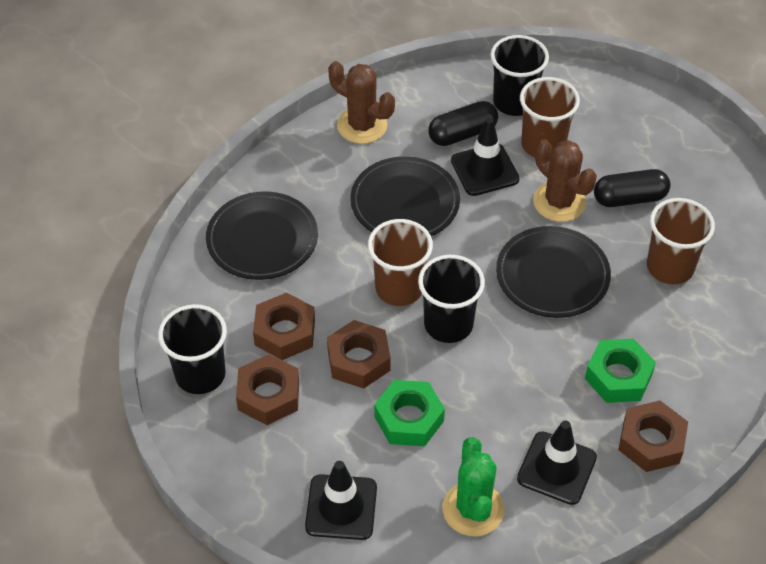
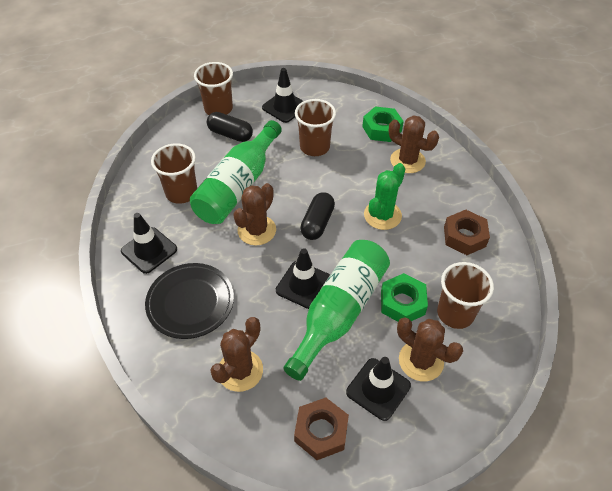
black cup: [158,304,227,394] [418,255,485,343] [490,35,549,116] = 3 -> none = 0
black plate: [206,191,318,280] [351,156,460,236] [496,226,611,318] = 3 -> [145,263,234,339] = 1
black traffic cone: [305,461,377,540] [451,117,520,196] [517,420,597,505] = 3 -> [121,213,177,274] [262,68,303,123] [276,248,330,309] [346,357,411,421] = 4
brown cactus: [328,61,395,144] [533,139,597,222] = 2 -> [210,317,263,392] [233,183,276,246] [389,115,439,173] [397,317,463,381] = 4
brown cup: [368,219,433,306] [520,77,580,157] [647,198,715,284] = 3 -> [151,143,197,204] [194,62,233,115] [295,99,336,156] [437,262,494,329] = 4
brown nut: [236,354,299,425] [253,292,315,360] [327,320,391,389] [618,401,688,472] = 4 -> [294,398,349,460] [444,210,490,255] = 2
green bottle: none = 0 -> [190,120,282,224] [283,240,390,381] = 2

